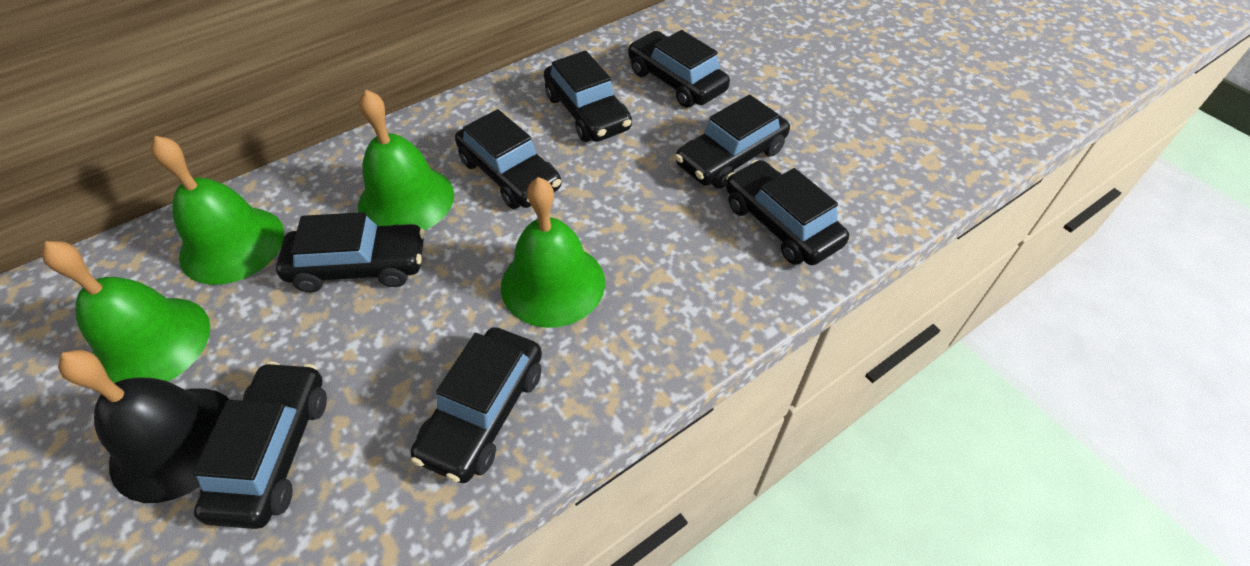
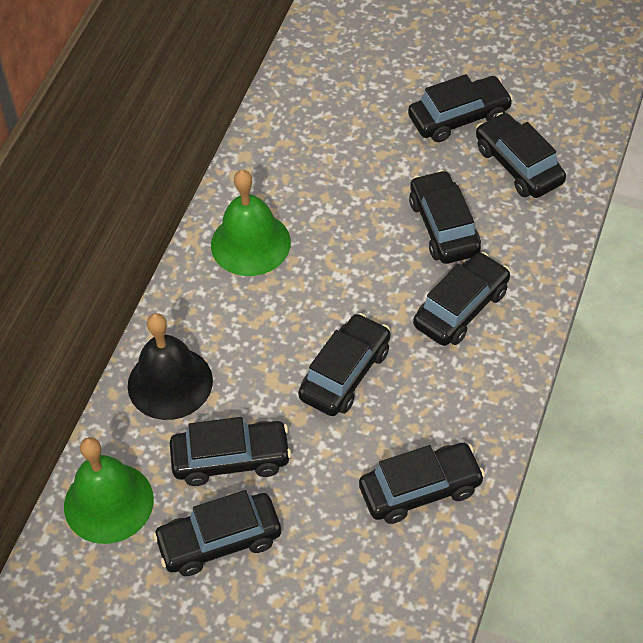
green bell: [42,241,210,383] [151,136,284,285] [358,90,454,230] [501,177,605,328] = 4 -> [64,437,154,544] [211,170,291,276] = 2

